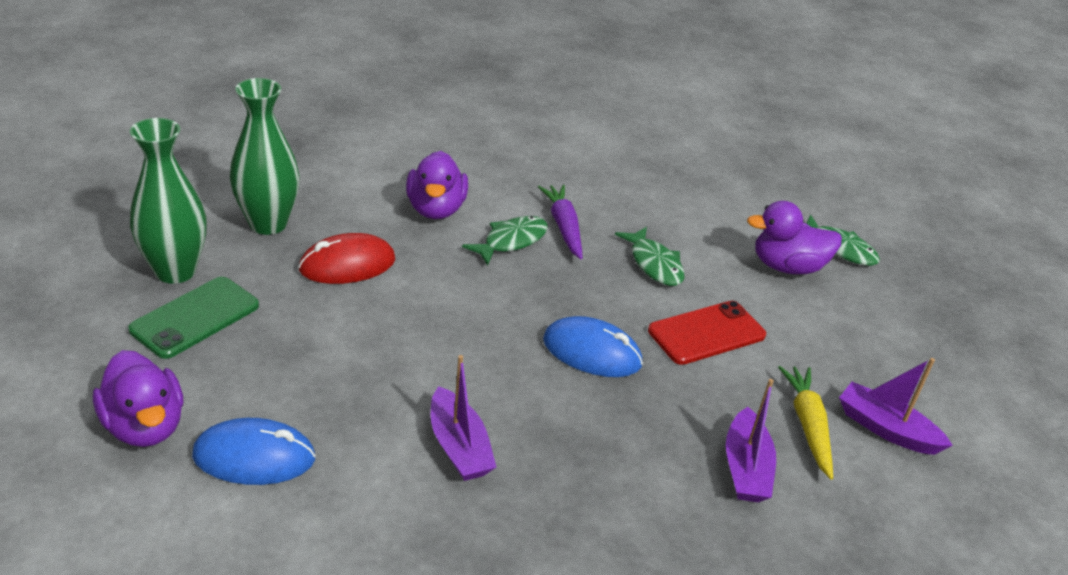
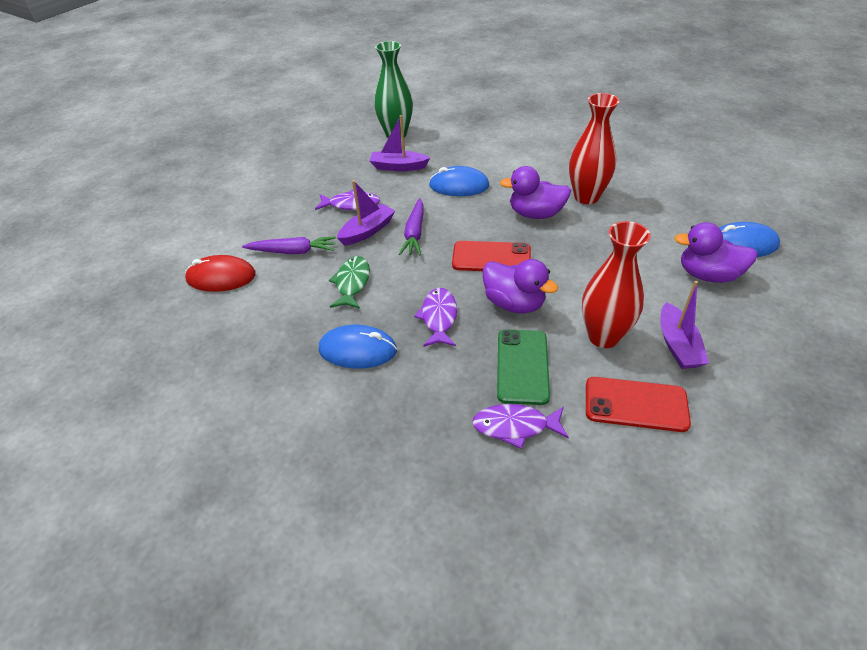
blue mouse: [192,418,316,485] [543,316,643,377] = 2 -> [318,325,397,369] [429,166,489,196] [719,222,780,257] = 3
green fish: [462,216,548,266] [615,227,685,286] [806,215,880,266] = 3 -> [329,256,370,309] = 1
green vase: [130,118,206,284] [230,78,300,235] = 2 -> [374,41,413,138] = 1
purple carrot: [538,185,583,259] = 1 -> [242,236,336,254] [399,198,423,255] = 2
purple fish: none = 0 -> [315,190,380,210] [414,288,457,347] [472,404,569,449] = 3
red phone: [648,301,766,365] = 1 -> [452,241,531,271] [586,377,691,432] = 2
red vase: none = 0 -> [569,93,619,204] [582,221,651,348] = 2
yellow carrot: [778,366,833,480] = 1 -> none = 0

